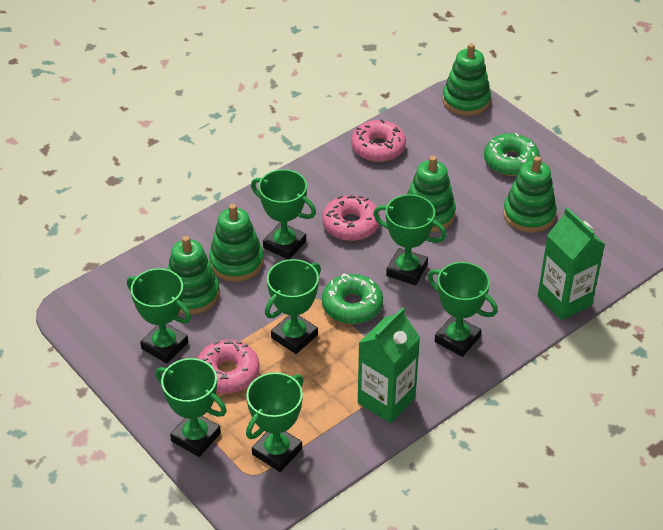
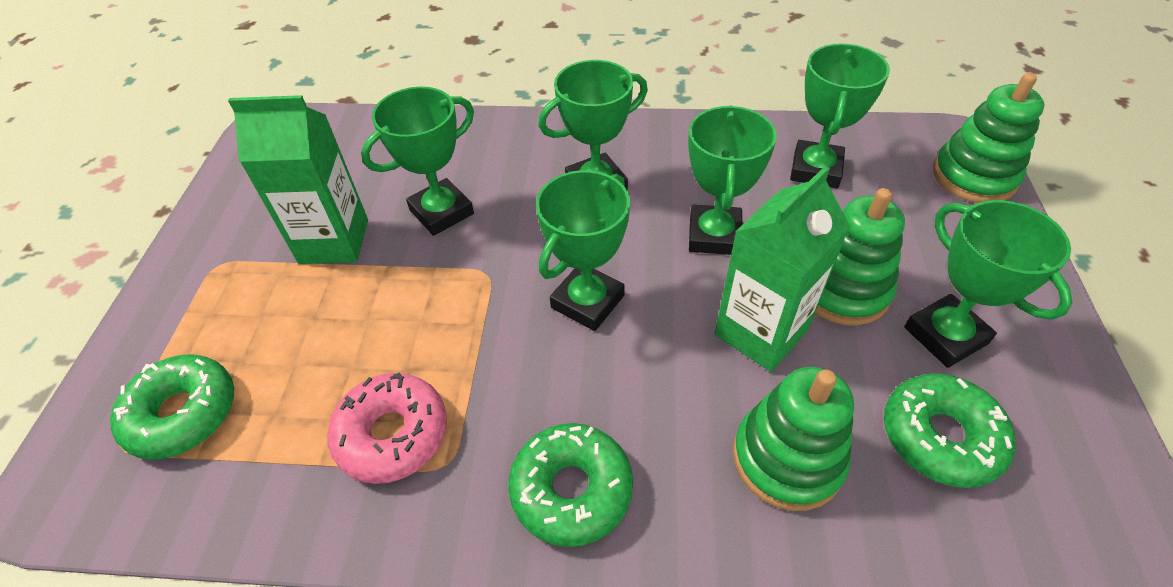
green donut: [322,273,383,324] [484,133,540,176] = 2 -> [110,354,234,460] [509,423,633,547] [884,373,1016,488] = 3
green stacking toy: [167,236,220,315] [209,204,264,282] [407,156,456,232] [442,43,491,116] [503,156,557,233] = 5 -> [733,367,854,511] [815,188,905,326] [933,73,1045,203] = 3
green trophy: [127,268,191,364] [156,358,227,457] [246,372,303,472] [251,169,316,259] [265,259,321,354] [373,194,447,285] [428,262,498,357] = 7 -> [361,87,474,236] [536,170,630,331] [538,60,648,190] [688,105,777,255] [790,44,890,188] [904,200,1072,368] = 6
pink donut: [197,340,260,394] [322,195,380,241] [351,119,406,162] = 3 -> [327,372,447,484] = 1

